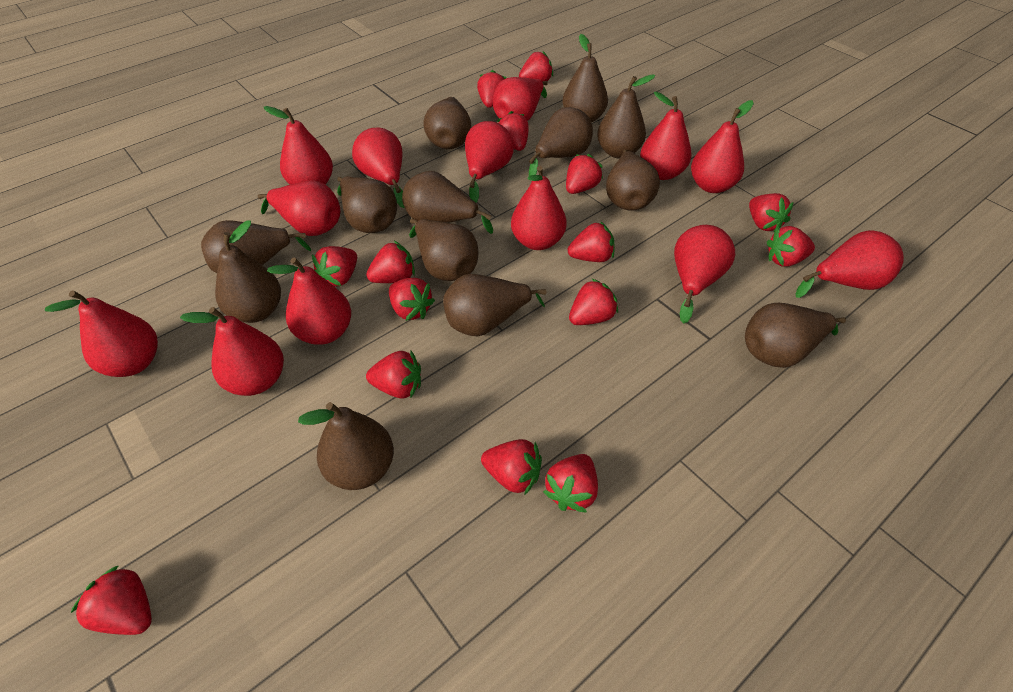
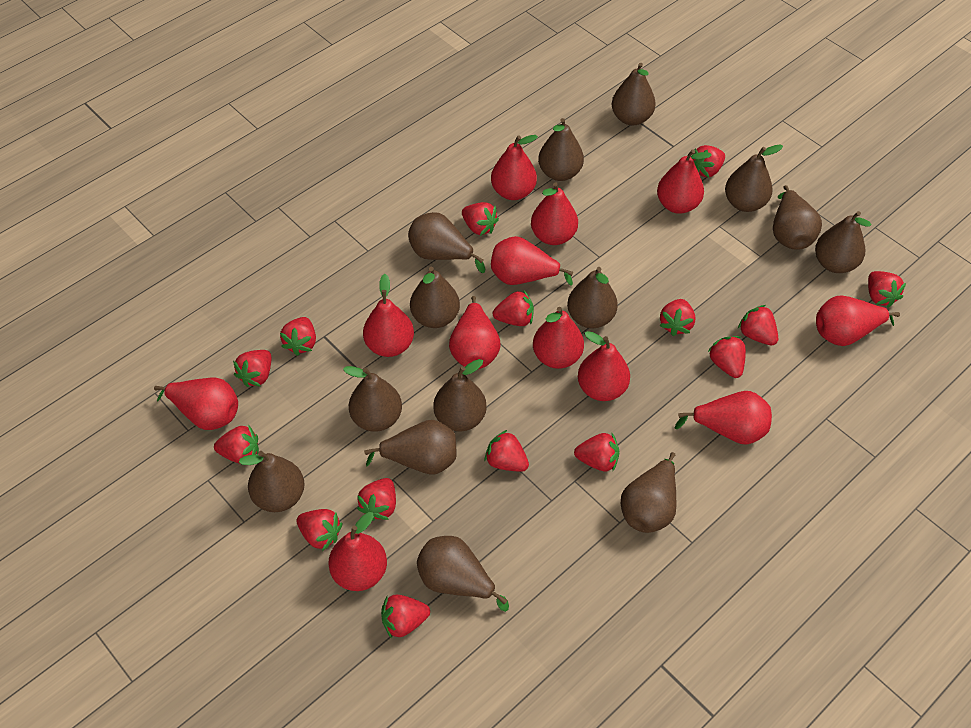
brown pear: [201,220,311,273] [215,220,281,323] [298,402,394,490] [337,176,397,233] [402,171,493,234] [409,219,479,281] [423,97,471,149] [443,274,547,336] [529,107,593,176] [563,34,608,122] [597,74,655,159] [606,150,660,211] [745,303,846,368] = 13 -> [239,451,305,512] [343,366,402,431] [364,420,457,474] [408,212,485,273] [410,267,460,328] [417,536,509,612] [433,359,487,431] [538,118,584,181] [567,267,618,328] [612,63,656,125] [621,452,677,533] [725,145,783,212] [773,185,822,250] [815,211,871,273] = 14
red pear: [45,290,158,377] [180,307,284,396] [258,181,340,236] [264,106,333,185] [267,257,351,345] [352,127,404,208] [465,121,514,203] [493,77,548,121] [511,166,567,250] [640,91,691,180] [674,225,735,324] [691,100,754,193] [796,230,904,298] = 13 -> [154,378,238,430] [328,512,387,591] [363,274,414,357] [449,296,501,369] [491,135,538,200] [491,236,573,286] [531,182,578,245] [533,307,584,369] [578,331,630,401] [657,149,712,214] [675,391,772,445] [816,295,900,346] = 12

